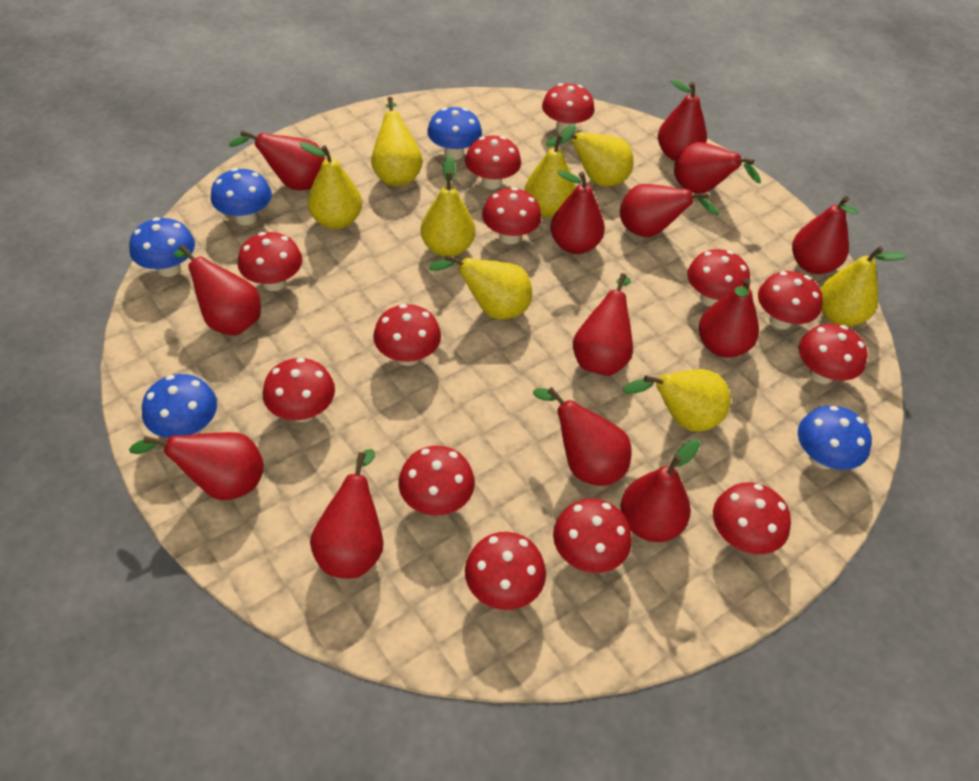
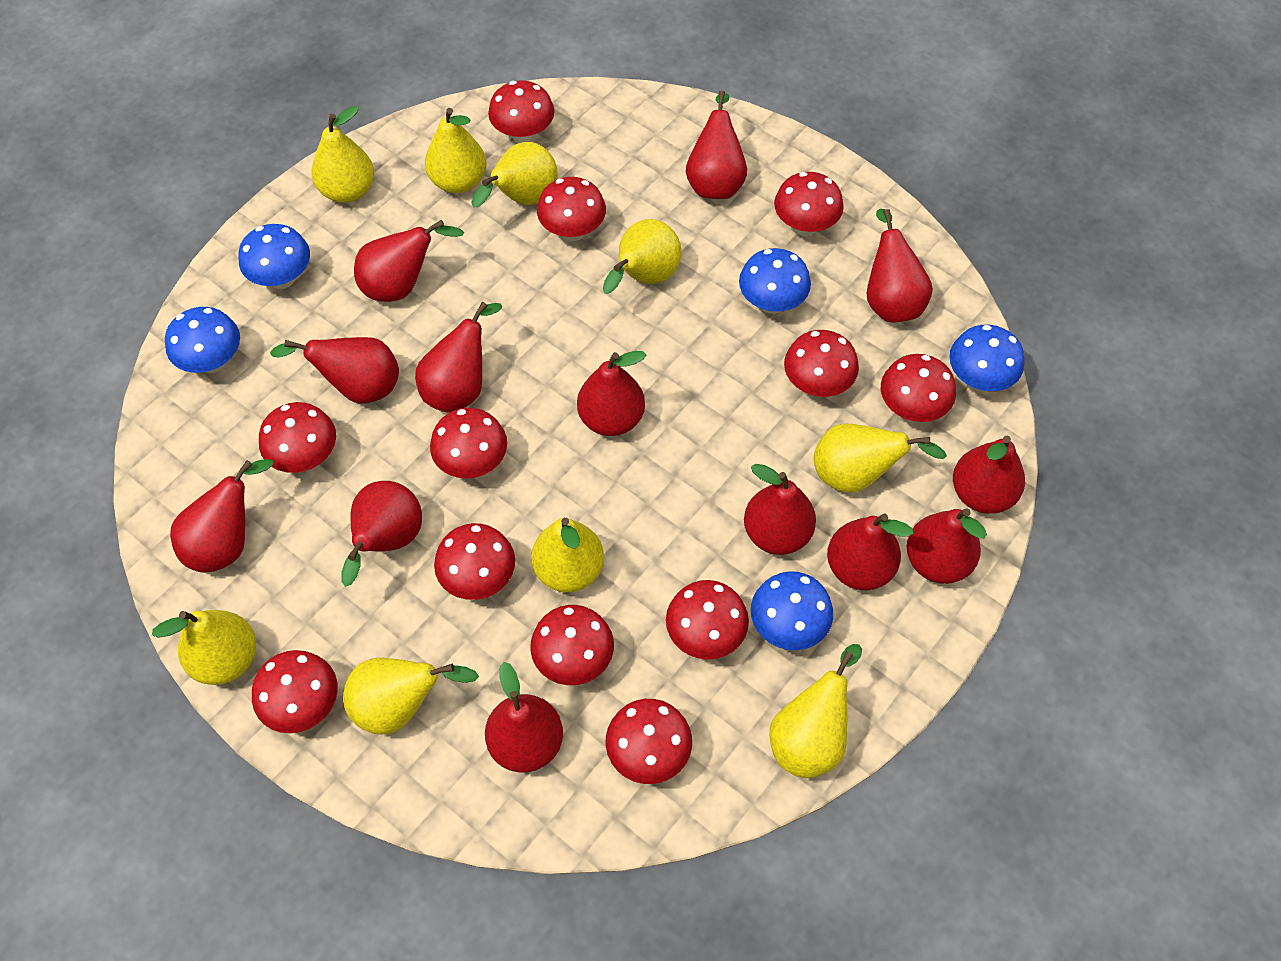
red mushroom: [238,232,302,291] [263,358,335,422] [373,304,441,366] [399,446,475,516] [465,136,521,189] [465,532,546,610] [482,187,542,244] [542,83,594,133] [553,498,632,573] [687,249,750,307] [713,482,791,554] [758,271,823,329] [799,324,867,384] = 13 -> [252,650,338,733] [259,402,336,473] [430,408,507,478] [434,523,515,600] [488,80,555,143] [530,605,614,685] [537,177,606,241] [606,699,692,784] [666,580,749,660] [774,172,844,236] [784,330,859,397] [881,354,956,422] = 12
yellow pear: [299,142,362,229] [371,97,423,186] [421,156,475,257] [428,254,532,320] [524,124,576,218] [545,130,633,187] [623,369,730,432] [820,246,907,326] = 8 -> [152,610,256,685] [312,106,374,203] [343,658,479,735] [425,108,487,193] [471,142,558,207] [531,518,604,592] [603,219,681,294] [769,644,862,778] [814,424,947,493] = 9

